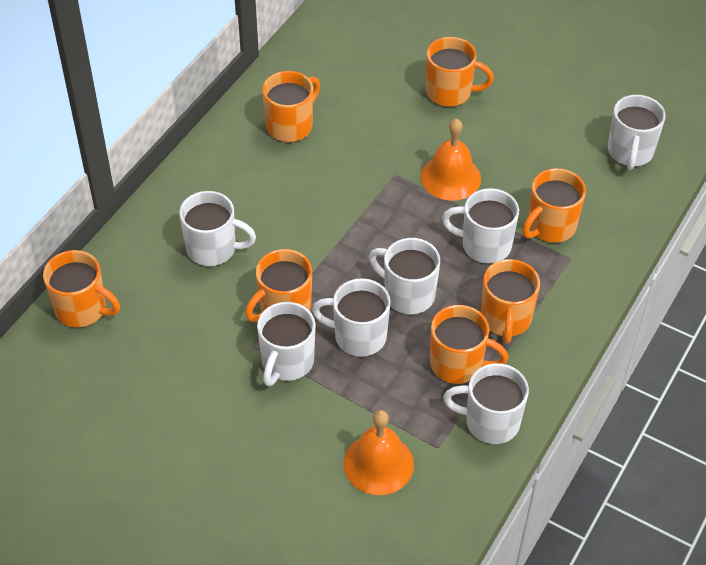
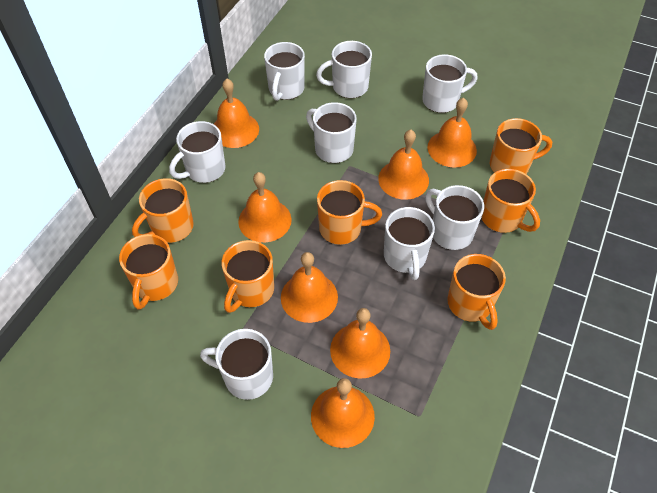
orange bell: [343,410,414,495] [421,118,481,201] = 2 -> [214,79,259,148] [238,172,292,242] [281,252,338,323] [311,378,375,448] [330,308,390,379] [378,130,429,200] [428,98,477,167] = 7
white mug: [179,191,256,266] [257,302,316,386] [312,278,391,357] [369,238,440,314] [442,188,519,264] [443,363,529,444] [608,95,666,170] = 7 -> [169,121,226,183] [200,329,273,400] [264,42,305,101] [306,102,357,163] [316,41,372,98] [384,207,435,280] [422,54,477,113] [425,185,484,250] = 8

